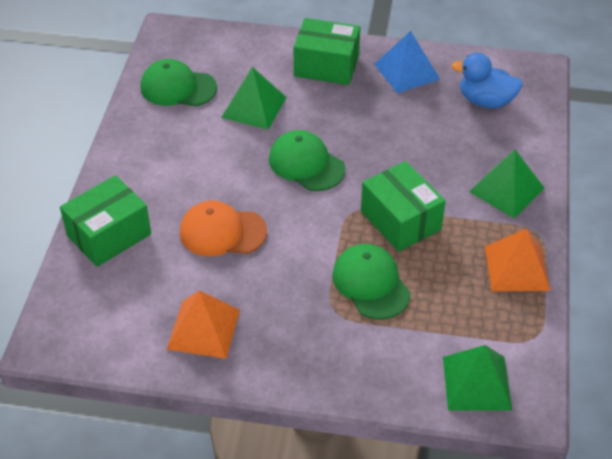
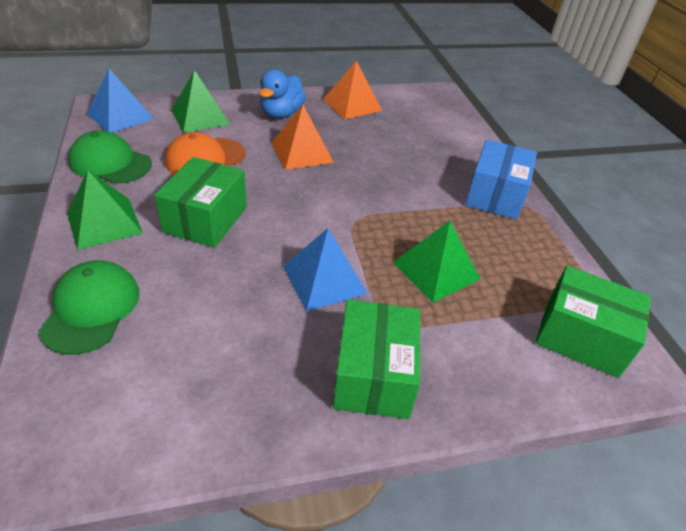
blue box: none = 0 -> [465,139,537,220] = 1
blue pyramid: [374,31,440,93] = 1 -> [87,69,154,133] [283,228,368,312] = 2
green cap: [140,59,217,106] [269,130,345,191] [332,244,411,320] = 3 -> [39,260,140,355] [68,130,152,184] = 2

